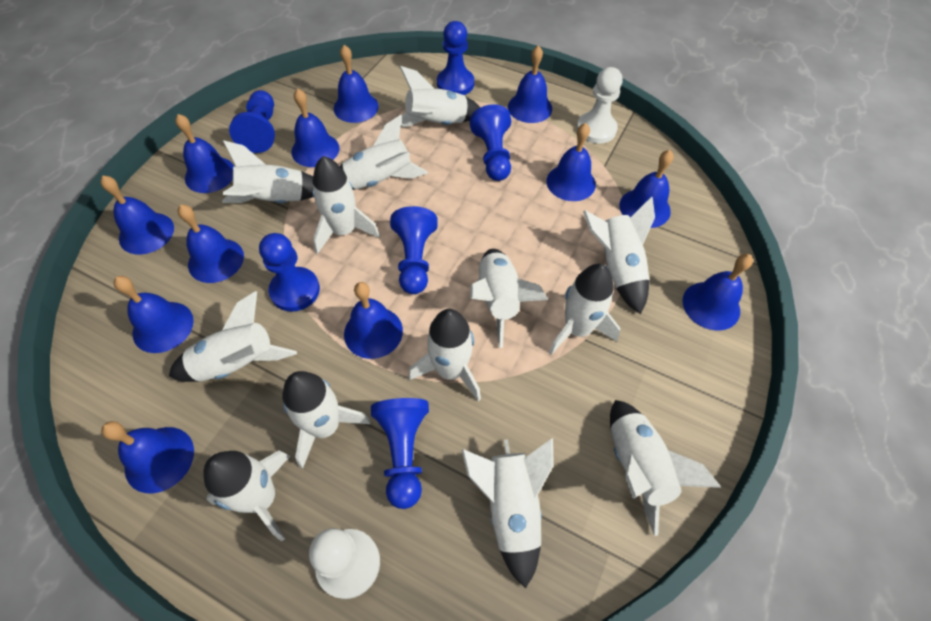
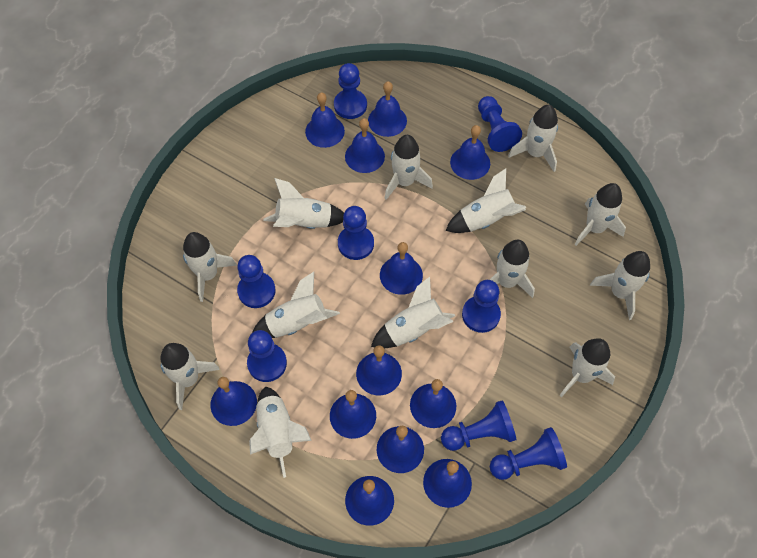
blue pawn: [229,90,275,153] [259,233,320,312] [371,398,429,509] [390,206,438,294] [437,21,474,95] [469,104,511,181] = 6 -> [237,255,276,308] [247,330,287,382] [334,63,367,119] [338,206,374,260] [441,400,516,451] [462,280,501,333] [478,96,522,152] [490,427,567,480] = 8
white pawn: [309,528,380,599] [576,67,623,144] = 2 -> none = 0

